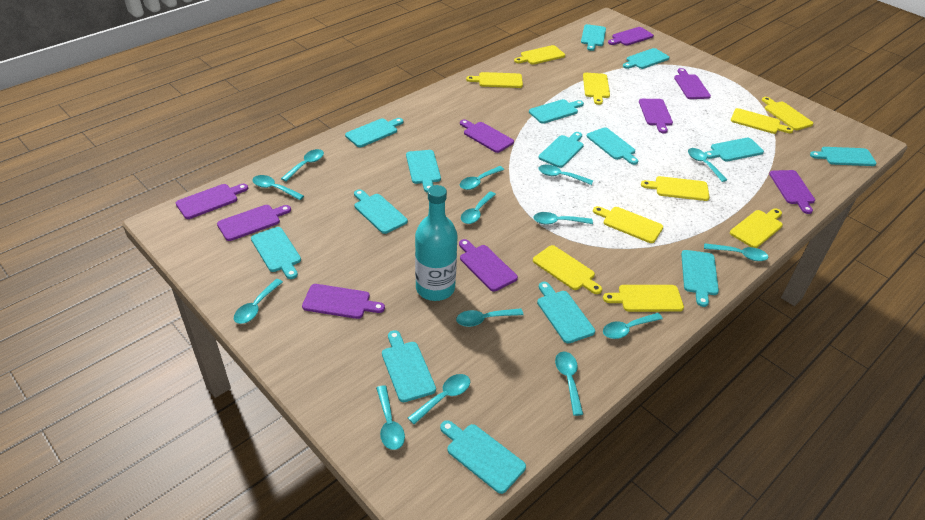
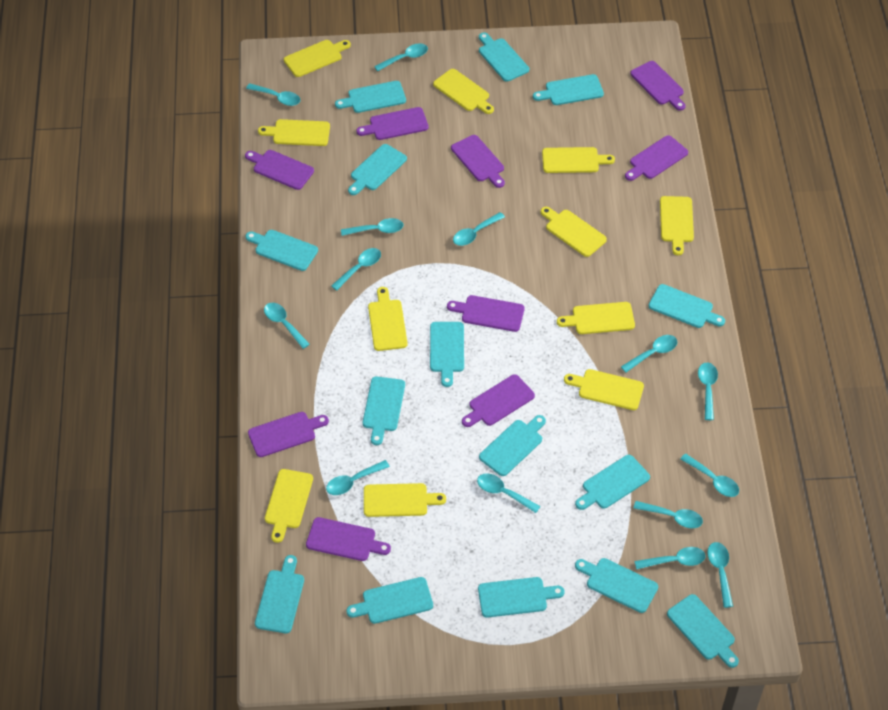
turquoise bottle: [415,185,458,301] = 1 -> none = 0
yellow cutting board: [466,72,523,88] [514,45,565,65] [533,245,602,294] [583,73,610,105] [593,206,663,243] [603,285,684,312] [641,176,710,201] [730,208,783,248] [731,108,793,134] [762,97,814,130] = 10 -> [258,119,330,146] [265,469,313,543] [284,40,351,77] [364,483,446,517] [368,287,408,351] [433,69,494,114] [541,207,607,257] [542,147,615,173] [557,302,635,334] [564,369,644,410] [660,196,694,255] = 11

